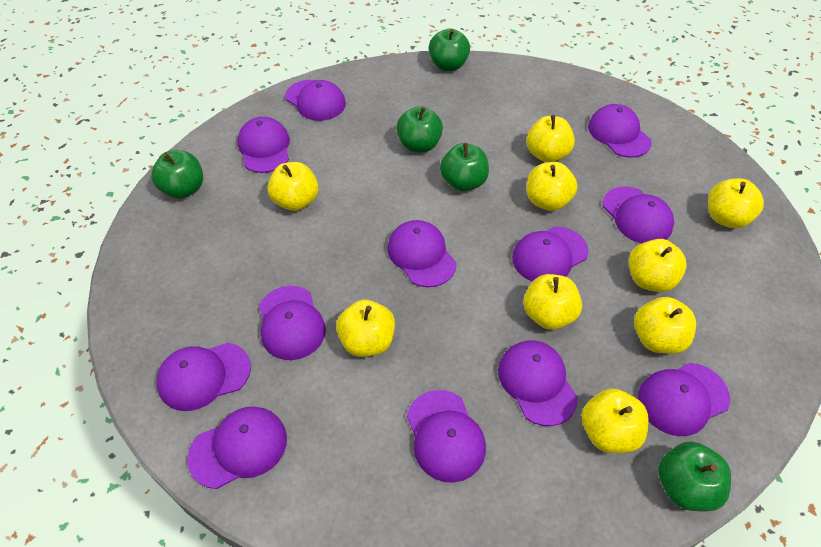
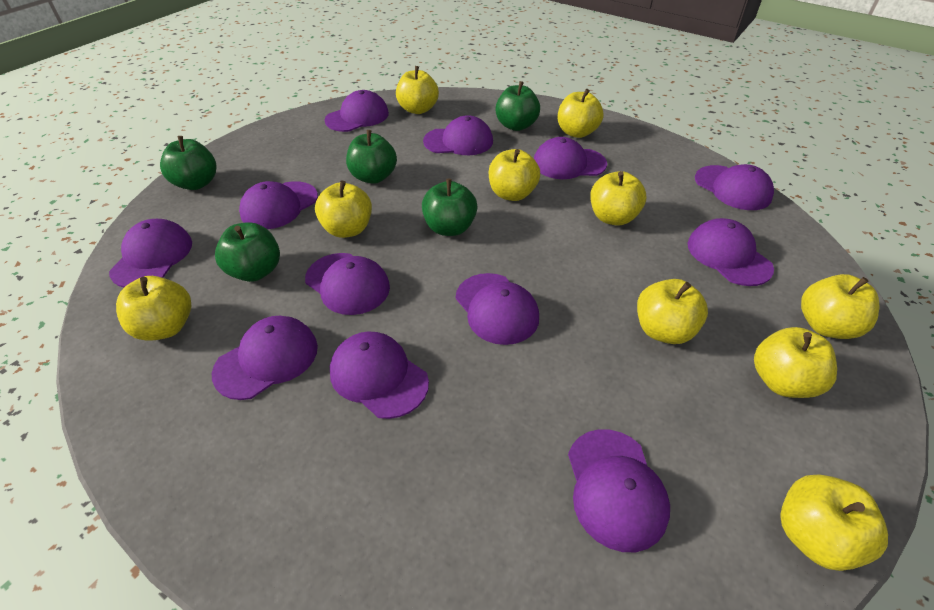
yellow apple: [267,162,319,211] [336,300,395,357] [523,274,582,330] [527,115,575,162] [527,162,578,211] [582,388,649,453] [628,239,687,292] [634,297,696,354] [708,179,764,228] = 9 -> [116,276,191,341] [315,181,372,238] [396,66,439,114] [489,149,540,201] [558,89,604,138] [590,171,646,226] [637,279,708,344] [754,327,837,398] [780,474,888,571] [801,274,880,339] = 10

